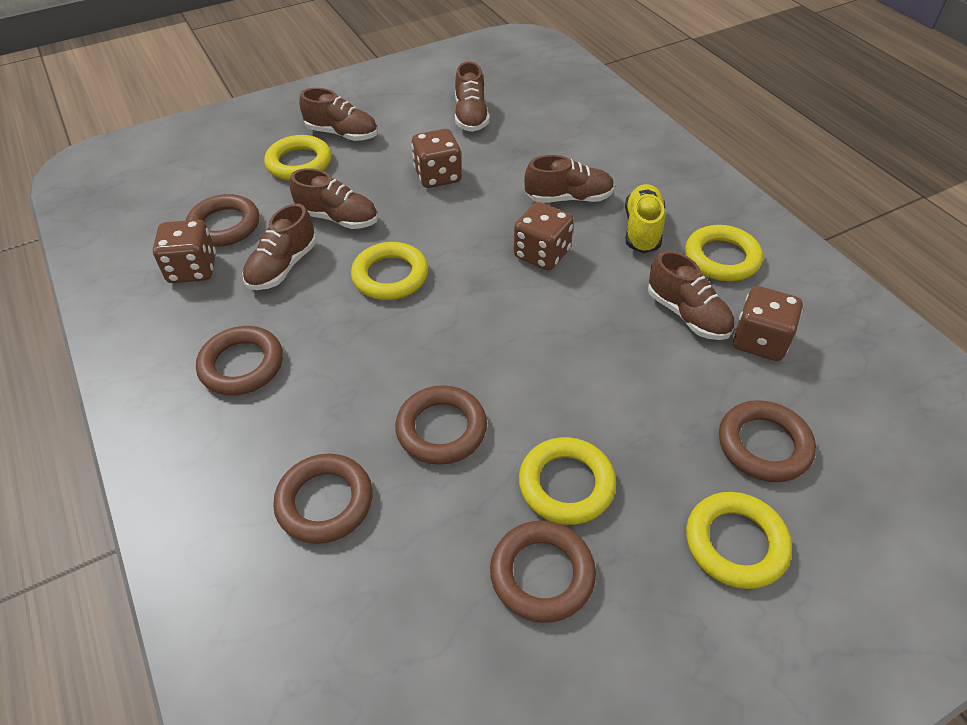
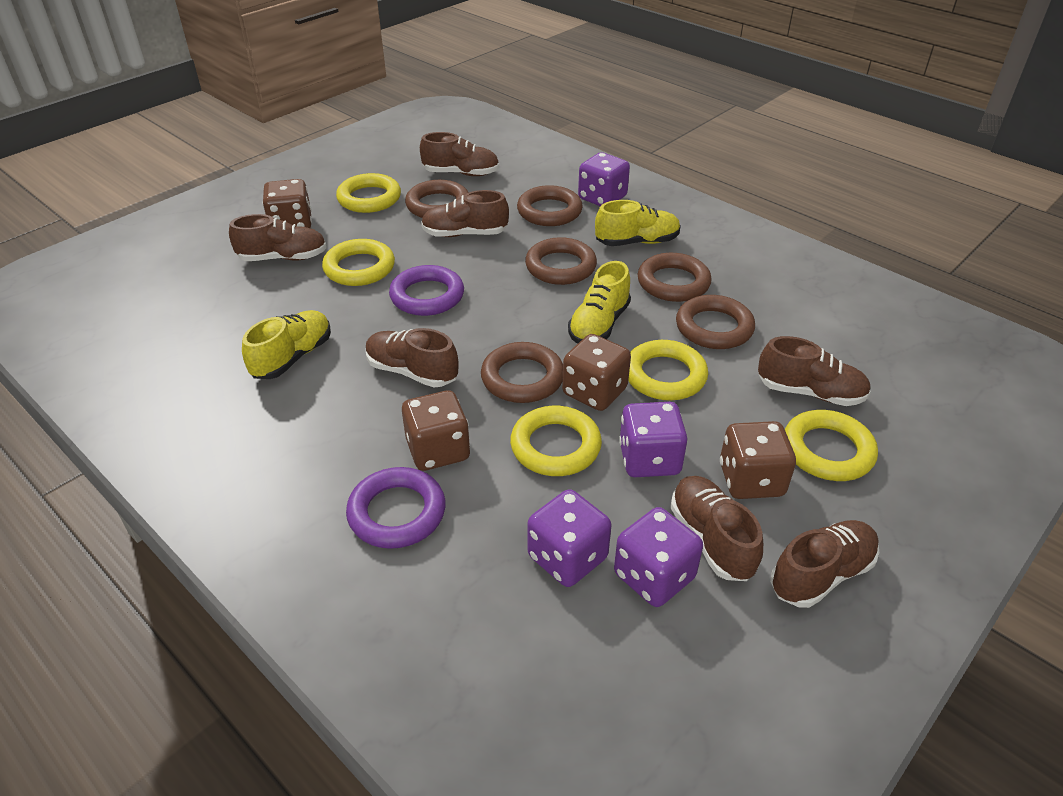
brown shoe: [242,203,316,290] [290,168,378,229] [299,88,378,141] [455,61,489,132] [524,155,615,203] [648,251,734,340] = 6 -> [229,214,327,261] [366,328,458,387] [420,132,499,176] [421,190,509,237] [670,476,763,581] [758,336,871,406] [770,520,879,608] = 7
purple dice: none = 0 -> [527,489,611,587] [578,152,630,206] [614,507,703,607] [619,402,687,477] = 4
purple ring: none = 0 -> [346,467,445,549] [389,265,464,316] = 2
yellow shoe: [625,184,665,253] = 1 -> [242,310,331,379] [568,261,631,344] [595,200,681,246] = 3

